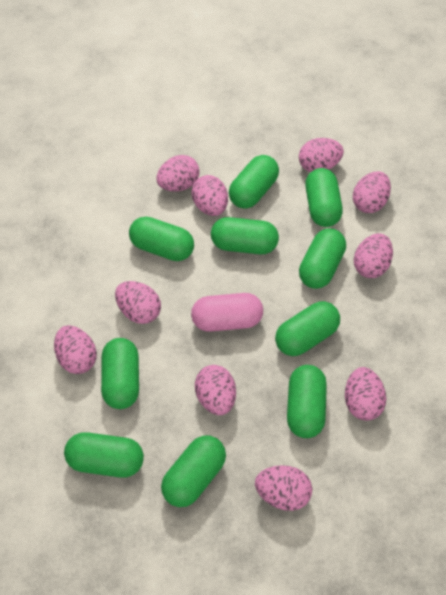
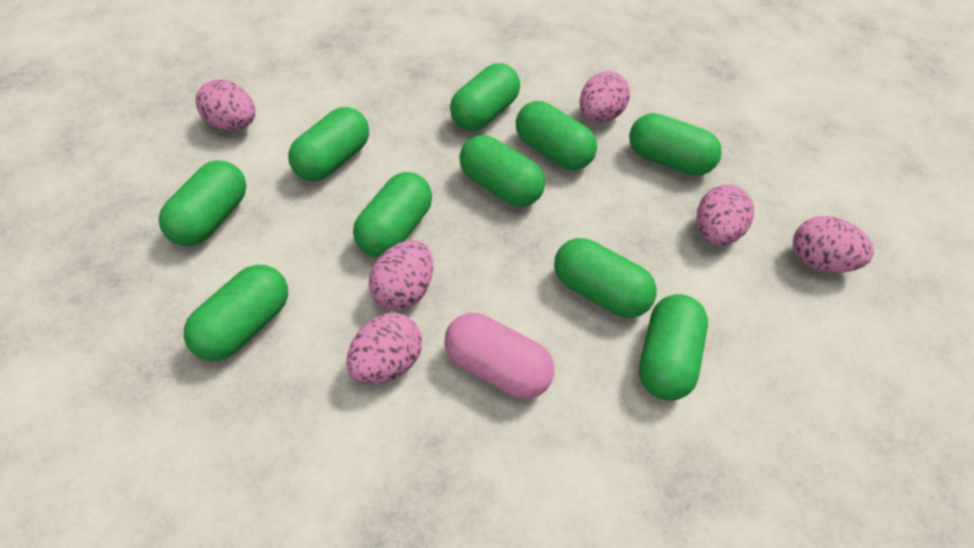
pink egg: [54,325,97,374] [115,281,161,324] [157,155,200,191] [191,175,228,216] [195,365,236,415] [255,465,312,511] [299,138,344,172] [345,367,386,421] [353,171,391,213] [354,233,393,278] = 10 -> [196,79,255,131] [346,313,422,384] [369,240,433,311] [580,71,630,123] [696,185,754,246] [793,216,874,273] = 6

